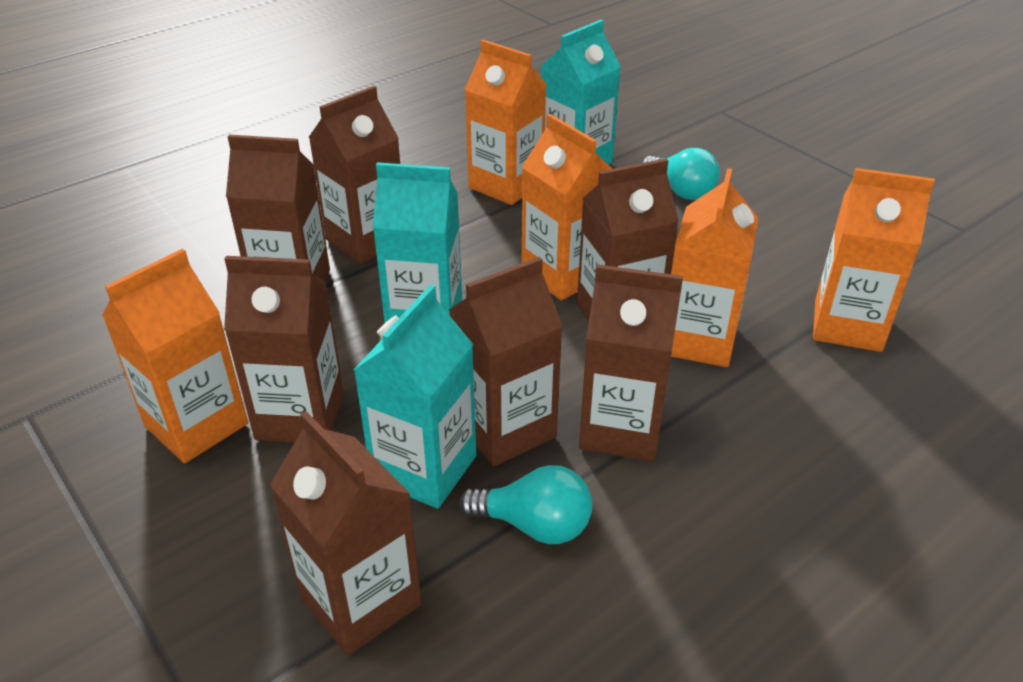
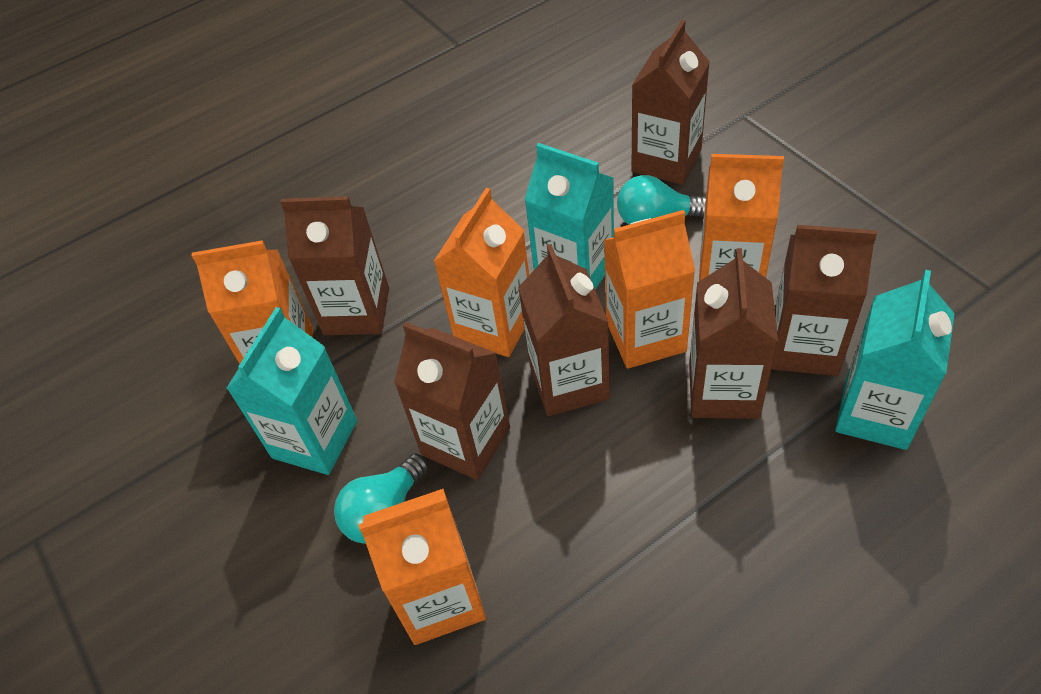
brown carton: [224,256,344,443] [226,135,330,281] [270,411,422,656] [309,86,400,264] [449,257,563,466] [577,158,679,322] [579,264,683,462] = 7 -> [280,196,389,335] [394,322,510,480] [518,244,610,416] [631,20,710,185] [689,248,778,419] [772,225,877,376] = 6

